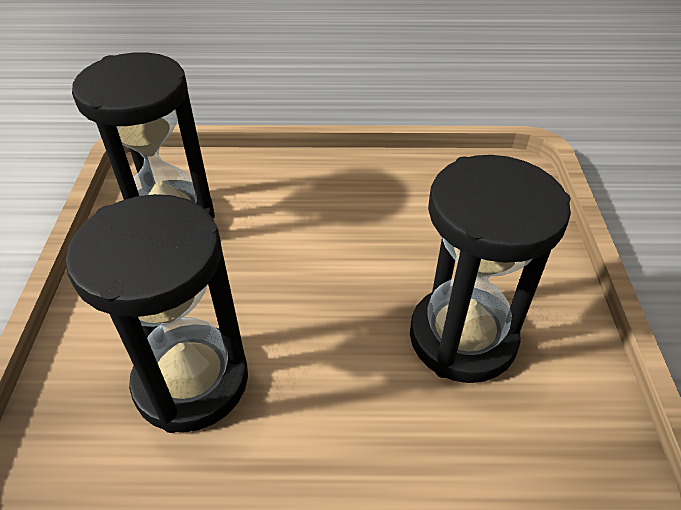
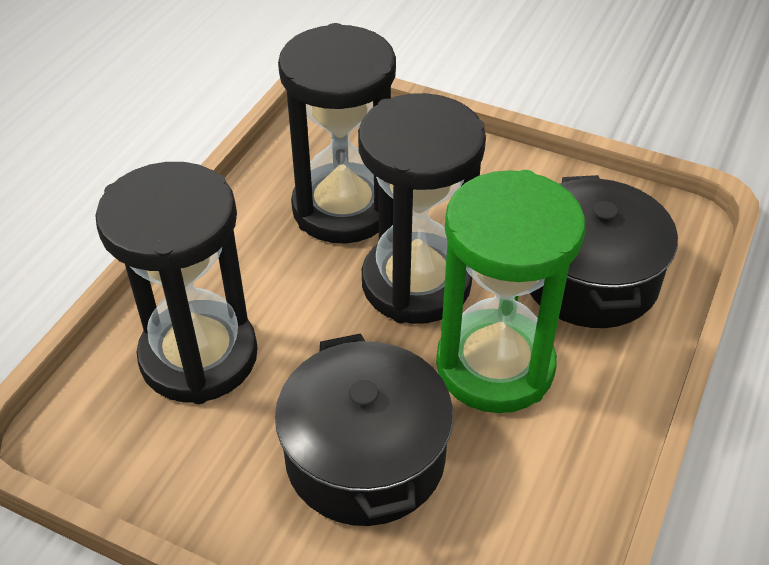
black pot: none = 0 -> [275,333,453,526] [530,175,678,328] = 2
green hourglass: none = 0 -> [436,170,585,413] = 1

